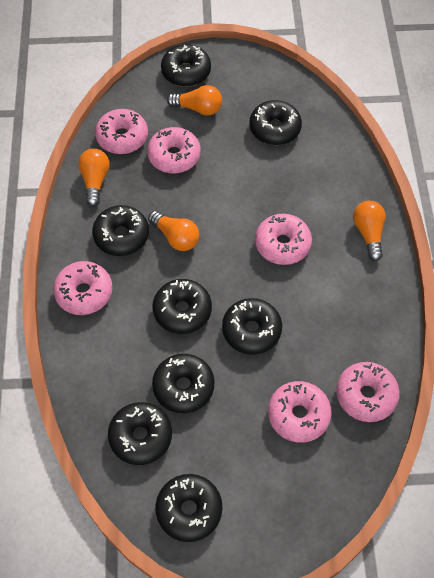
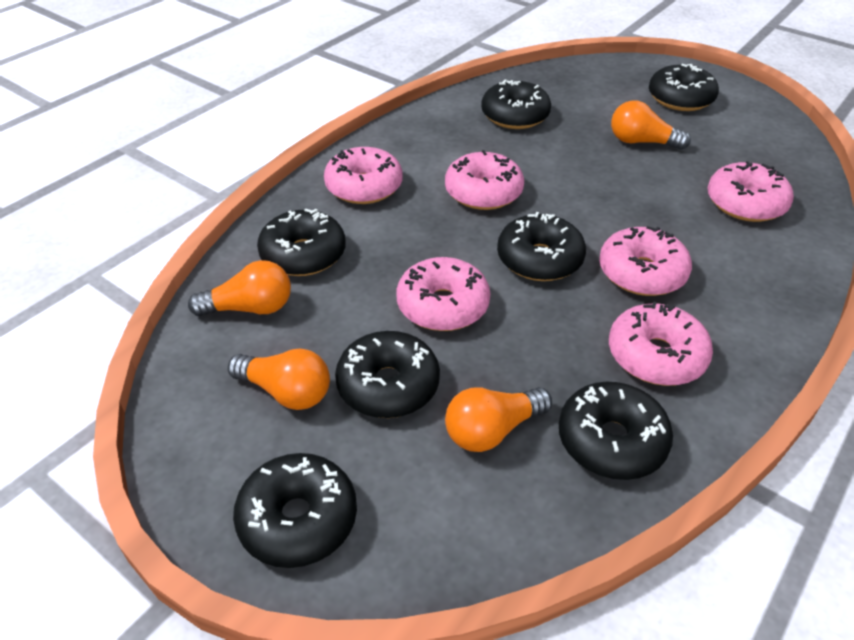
black donut: [92,205,149,256] [108,402,172,465] [152,279,212,334] [152,354,214,413] [155,474,222,542] [161,44,211,87] [222,298,282,355] [249,100,302,145] = 8 -> [233,453,357,568] [257,209,346,276] [335,331,440,418] [481,80,551,129] [497,212,586,281] [559,382,673,480] [649,64,719,111] = 7

